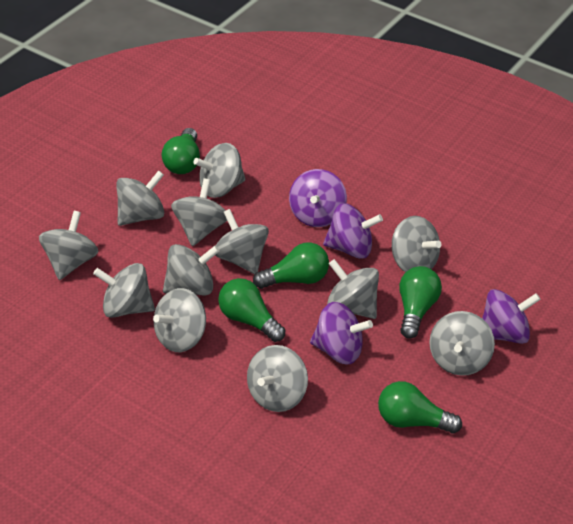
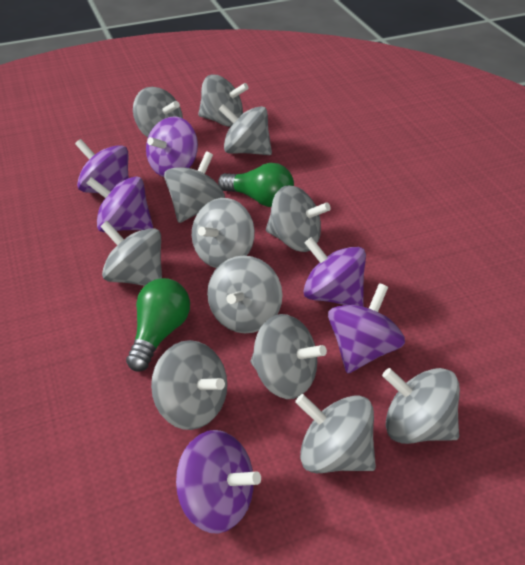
green light bulb: [161,128,200,174] [218,278,285,342] [253,243,329,289] [378,381,462,433] [399,266,442,339] = 5 -> [126,278,190,372] [218,163,294,207] = 2
purple spinning top: [289,169,347,227] [310,302,373,364] [323,203,383,259] [482,289,541,344] = 4 -> [75,139,129,193] [86,176,153,232] [146,117,198,177] [176,430,261,534] [303,237,366,306] [328,283,405,374] = 6

